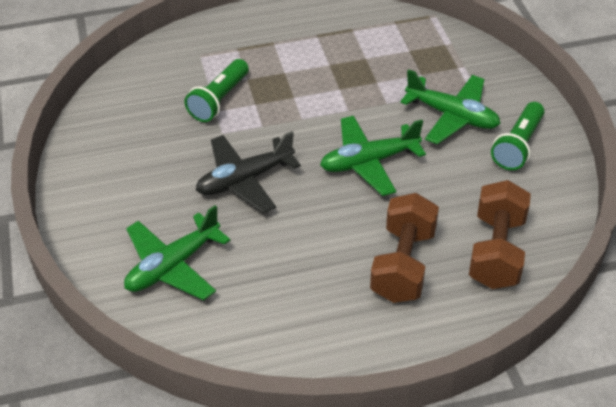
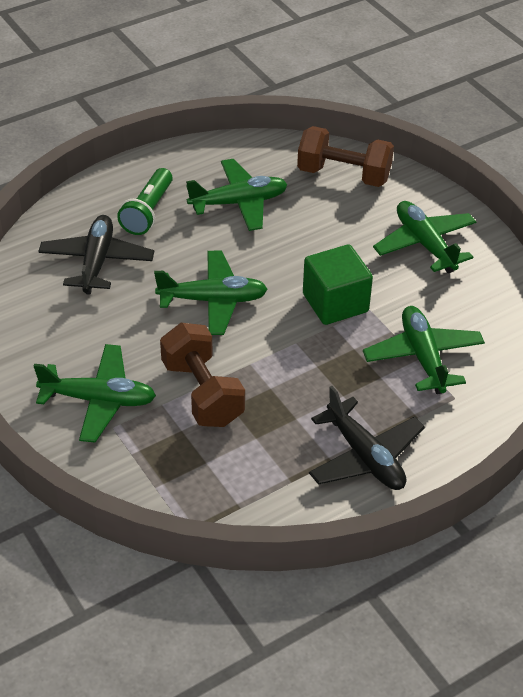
black plane: [196,131,301,213] = 1 -> [38,215,154,295] [309,386,425,490] = 2
green cube: none = 0 -> [303,244,373,325] = 1
green flashlight: [184,59,249,122] [491,102,545,170] = 2 -> [117,168,173,235] = 1
green plane: [124,205,230,300] [320,116,426,196] [400,69,501,145] = 3 -> [34,344,156,443] [154,251,268,335] [186,159,288,231] [363,306,485,394] [373,201,477,273] = 5

